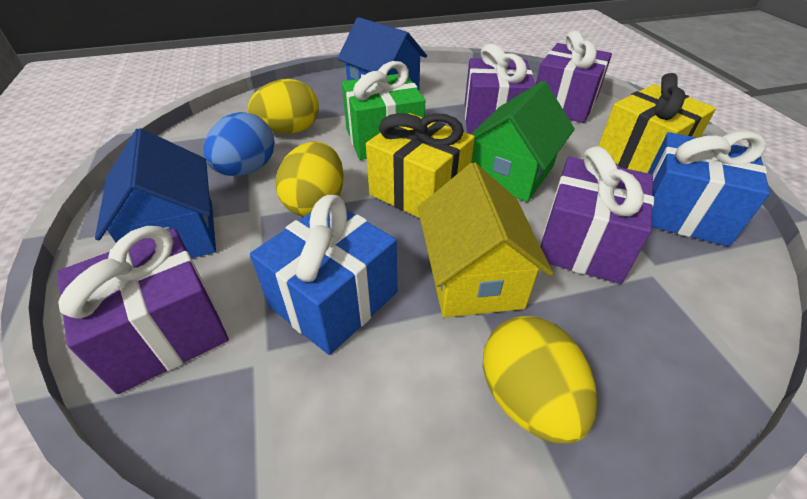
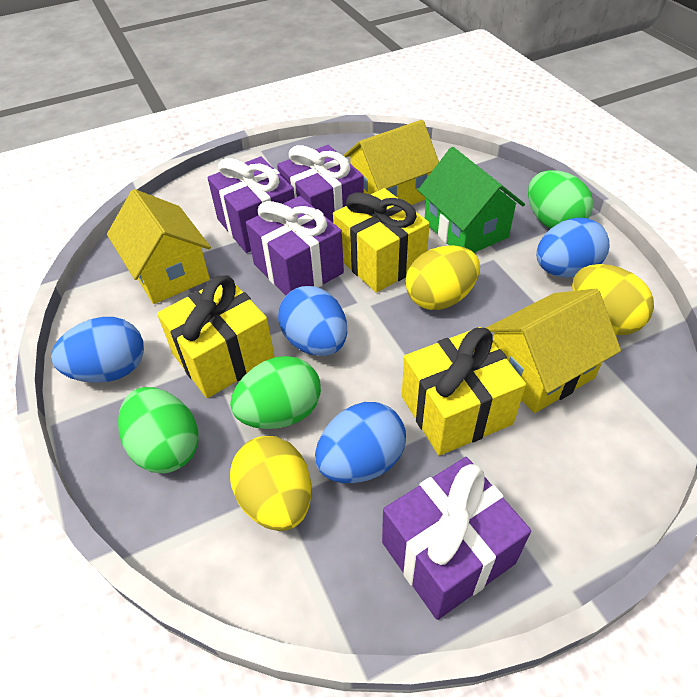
blue egg: [204,112,275,176] = 1 -> [51,317,144,383] [278,286,347,356] [315,402,406,483] [536,218,610,278] = 4
blue gift: [250,195,397,355] [648,131,770,246] = 2 -> none = 0
blue house: [95,128,216,258] [337,17,427,90] = 2 -> none = 0
green egg: none = 0 -> [118,387,199,473] [230,356,321,429] [528,170,593,228] = 3
green gift: [342,61,425,160] = 1 -> none = 0
yellow gift: [366,113,475,218] [598,73,716,173] = 2 -> [157,275,275,398] [333,188,430,293] [402,327,526,456] = 3
yellow house: [418,162,553,318] = 1 -> [107,189,211,304] [343,120,439,205] [486,289,621,413] = 3

